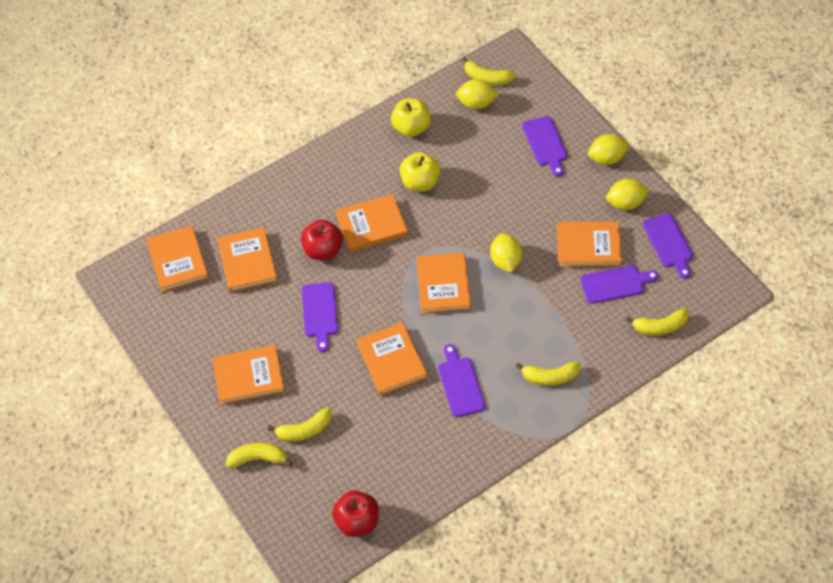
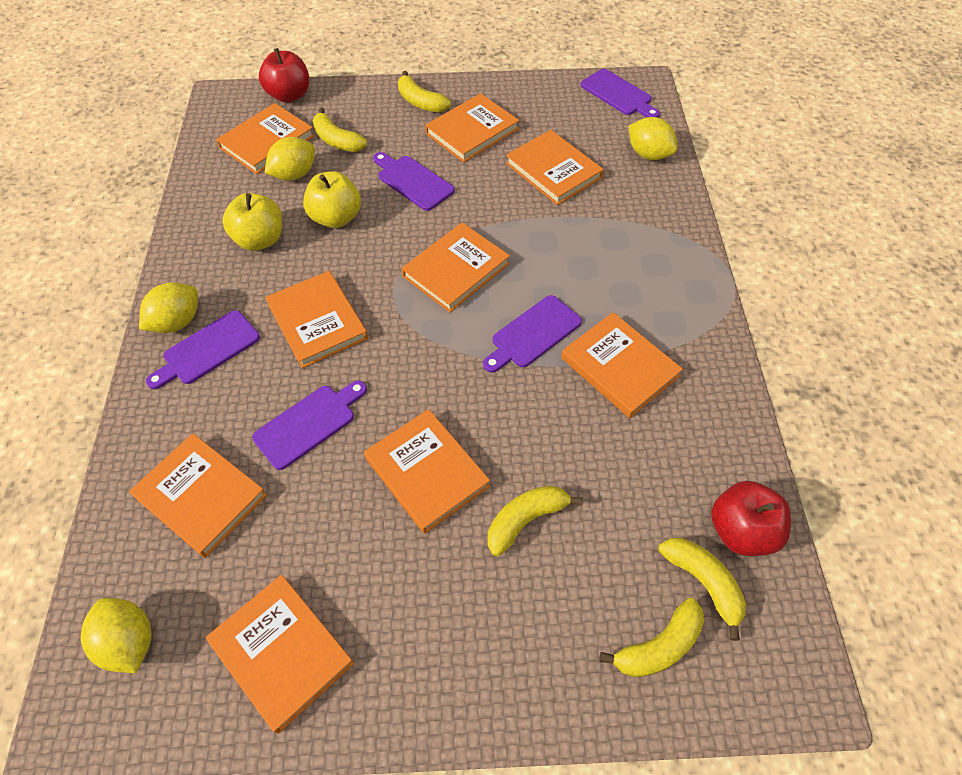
orange book: [146,225,209,293] [212,345,285,405] [217,227,278,293] [336,194,408,252] [357,322,427,396] [416,252,471,314] [557,221,622,267] = 7 -> [129,433,267,558] [206,575,354,734] [216,103,315,174] [265,271,368,368] [364,409,490,534] [401,223,510,312] [425,93,519,163] [506,130,604,205] [561,312,683,418] = 9

